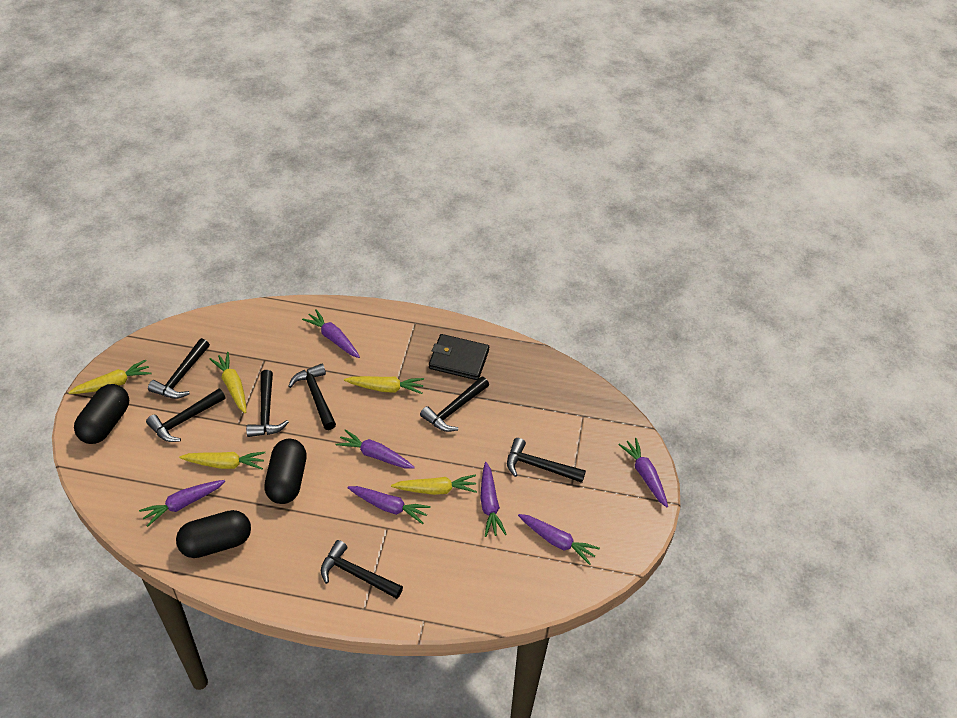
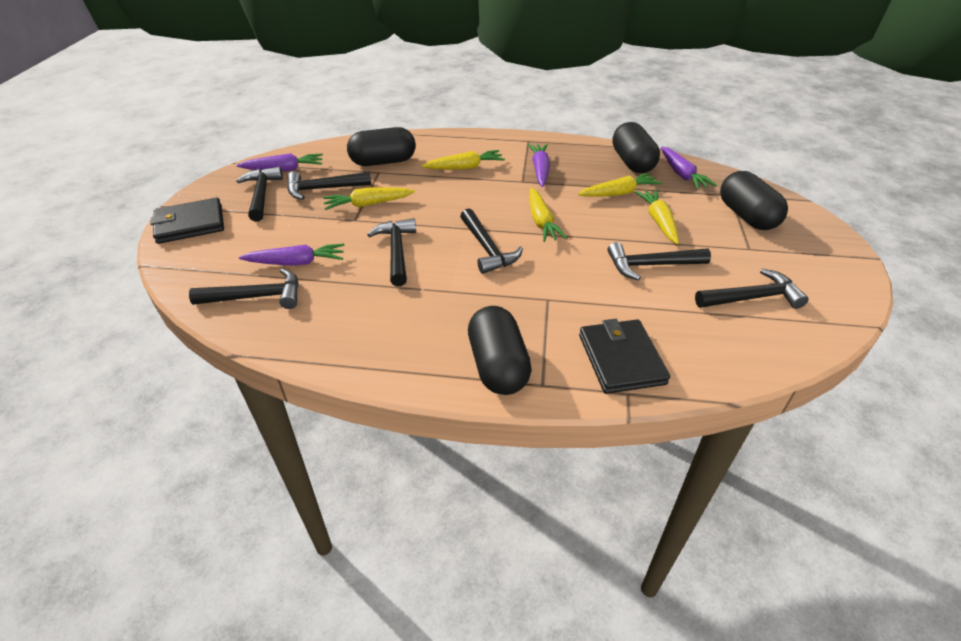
black capsule: [74,384,129,444] [176,510,251,558] [264,439,307,504] = 3 -> [347,127,416,166] [468,306,532,395] [612,122,660,173] [720,171,788,230] = 4
black wallet: [429,334,489,380] = 1 -> [150,198,224,244] [579,319,670,394] = 2
purple carrot: [139,480,225,527] [302,309,360,358] [335,429,415,469] [347,486,431,524] [480,462,507,537] [518,514,600,565] [618,438,668,507] = 7 -> [237,153,323,171] [239,244,344,266] [528,144,550,187] [661,147,717,190] = 4

